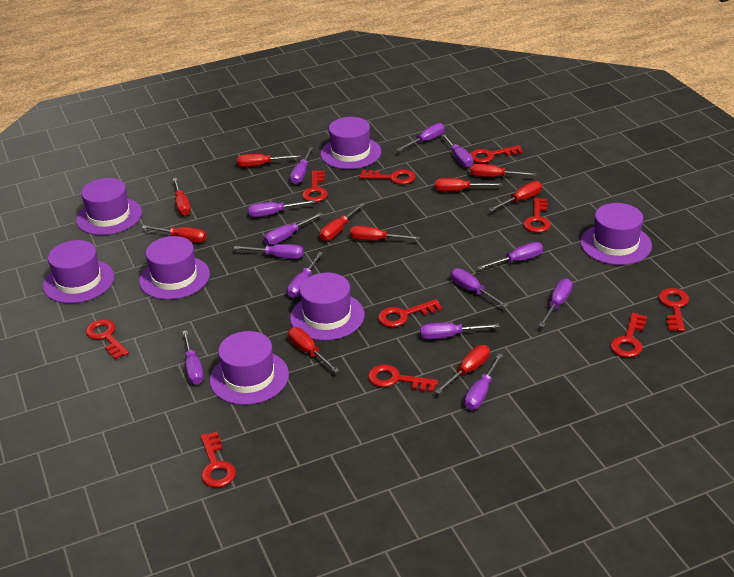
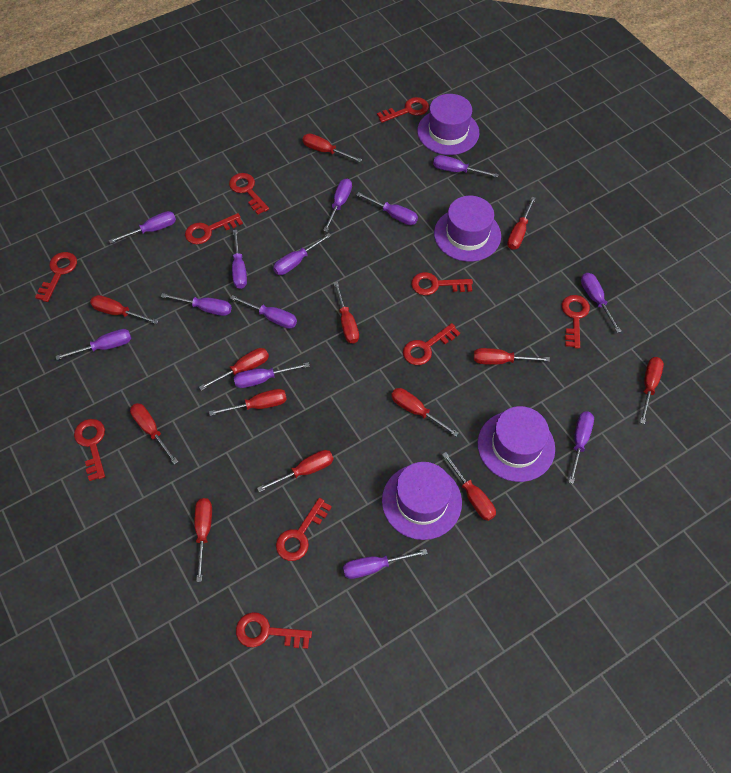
purple hat: [43,240,114,303] [76,178,142,235] [139,236,210,300] [210,331,289,405] [290,273,365,341] [320,117,381,169] [580,203,652,265] = 7 -> [382,462,462,540] [417,94,479,155] [434,196,501,262] [478,406,555,482] = 4
red screwdriver: [142,225,207,243] [173,178,191,216] [237,154,301,167] [288,327,339,373] [320,203,365,241] [350,226,420,240] [435,178,502,191] [435,345,490,394] [470,164,537,177] [489,181,542,212] = 10 -> [90,295,159,324] [130,403,178,464] [195,498,212,582] [199,348,269,391] [209,389,287,416] [257,450,334,492] [302,134,362,162] [333,281,359,343] [391,388,459,436] [442,452,496,521] [474,348,550,365] [507,197,536,250] [640,357,664,424] = 13

